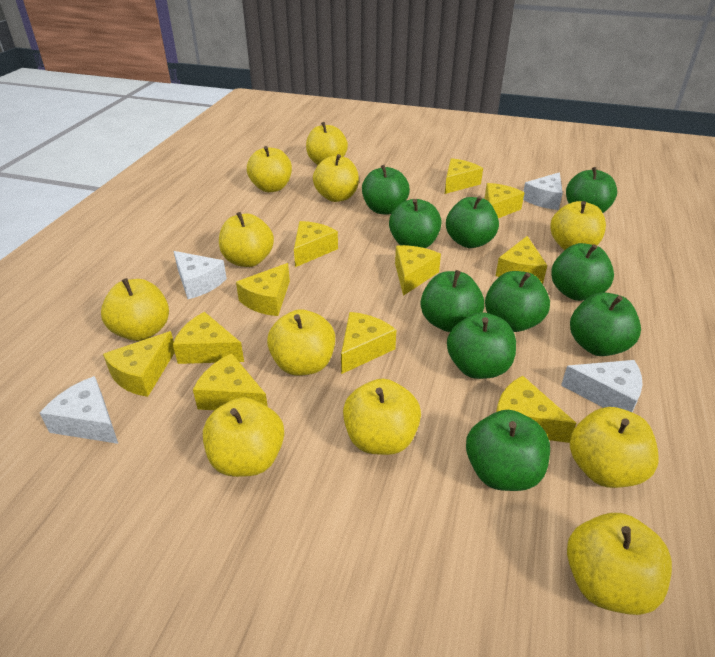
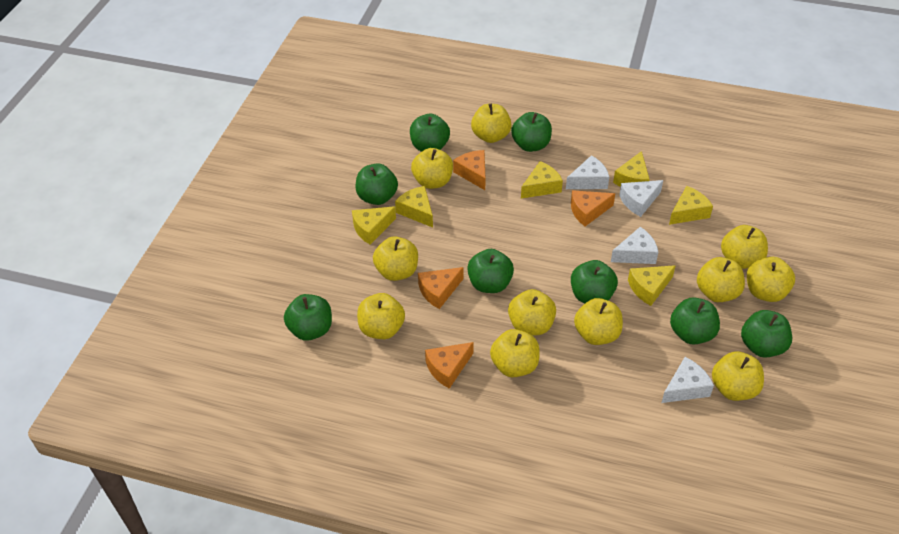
green apple: [362,165,410,215] [389,199,442,248] [421,270,484,332] [446,196,499,248] [447,312,516,379] [466,410,550,491] [485,271,550,332] [551,243,614,301] [566,167,617,213] [570,292,641,356] = 10 -> [284,294,332,341] [355,163,398,205] [410,114,450,152] [467,249,514,293] [511,112,552,152] [571,260,618,303] [670,297,720,345] [741,310,792,358] = 8
orange cheese: none = 0 -> [418,267,463,309] [425,342,473,389] [453,150,486,190] [571,190,615,226] = 4
yellow cheese: [103,331,175,397] [173,312,244,364] [193,353,268,410] [236,263,290,316] [294,221,338,267] [341,312,396,374] [395,245,441,296] [445,158,483,194] [484,183,525,218] [496,236,547,284] [496,376,576,443] = 11 -> [352,206,396,245] [395,186,433,227] [521,161,563,199] [613,151,650,187] [628,265,676,306] [669,186,713,225] = 6

